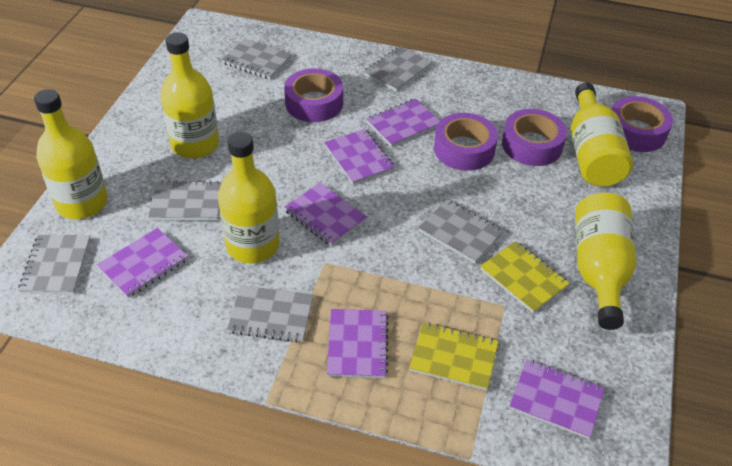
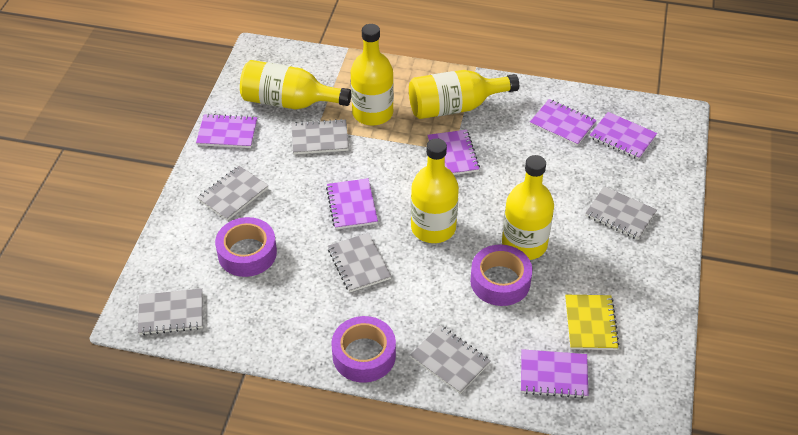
purple tape: [284,68,343,122] [434,113,498,171] [502,109,567,166] [612,96,673,152] = 4 -> [215,217,277,277] [331,316,396,383] [470,244,532,306] = 3
yellow notebook: [409,322,499,391] [480,241,570,313] = 2 -> [565,295,619,350] = 1

